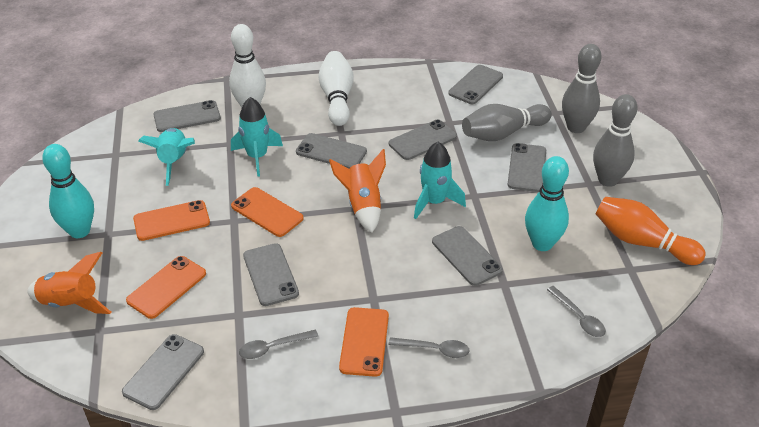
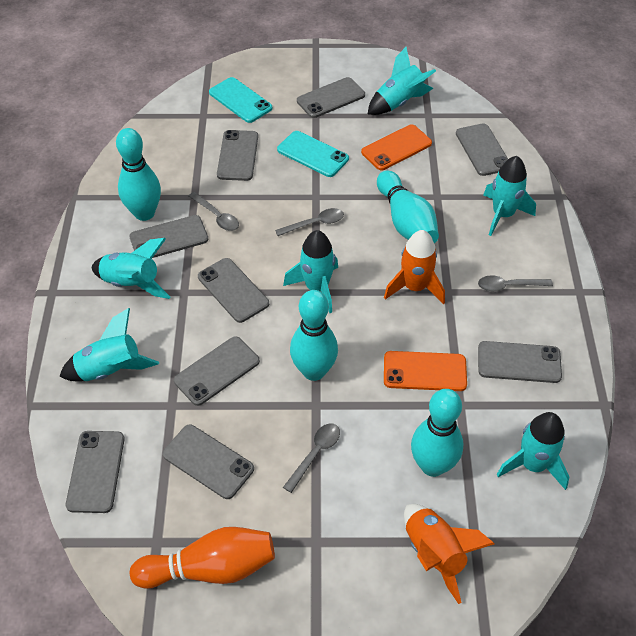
grey bowling pin: [462,104,552,141] [562,44,601,133] [593,94,638,187] = 3 -> none = 0
grey phone: [122,334,204,410] [153,100,221,132] [243,243,299,306] [296,133,367,169] [389,119,457,160] [432,226,503,286] [448,65,503,104] [507,143,546,192] = 8 -> [66,431,125,513] [129,215,209,258] [162,425,254,499] [174,336,260,406] [198,258,269,323] [217,130,258,181] [297,77,365,118] [456,123,508,176] [478,341,562,383] = 9
grey spoon: [239,330,318,359] [389,337,470,358] [547,286,606,337] = 3 -> [189,192,239,231] [275,208,344,236] [283,423,340,493] [478,275,553,292] = 4
orange phone: [126,256,206,319] [133,200,210,241] [231,187,304,237] [339,307,389,377] = 4 -> [361,124,432,170] [384,351,467,391] = 2
turquoise bowling pin: [42,144,94,238] [525,156,569,251] = 2 -> [116,128,161,221] [290,290,338,381] [377,170,439,244] [411,389,463,477] = 4
turquoise phone: none = 0 -> [209,77,273,123] [277,131,349,177] = 2
turquoise rocket: [138,128,195,186] [231,97,283,177] [414,142,466,219] = 3 -> [59,308,159,381] [91,238,170,299] [283,230,338,313] [368,47,436,115] [483,156,536,236] [497,412,569,490] = 6
white bowling pin: [229,24,266,108] [318,51,354,126] = 2 -> none = 0

